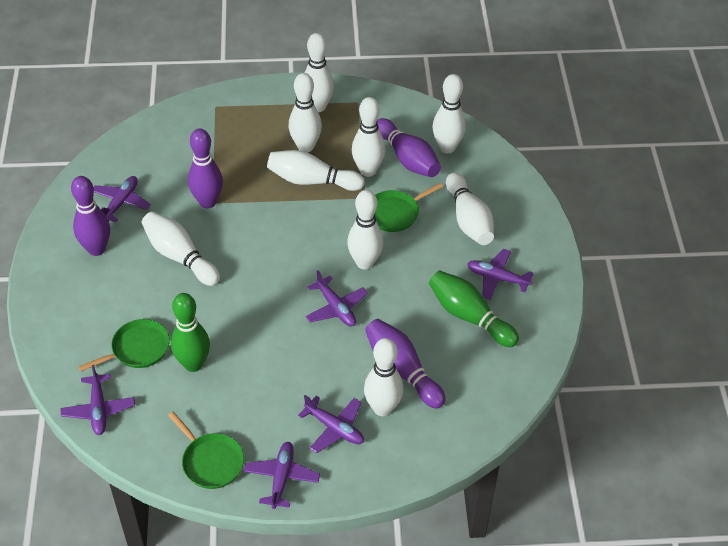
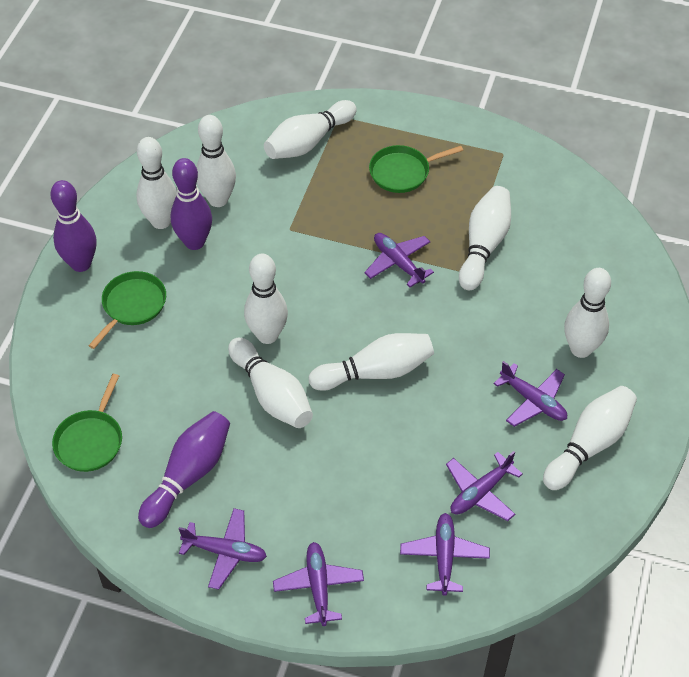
green bowling pin: [171,293,210,372] [429,271,519,347] = 2 -> none = 0
purple bowling pin: [71,176,110,256] [188,129,223,209] [365,319,446,409] [377,118,441,177] = 4 -> [50,180,97,272] [138,411,230,528] [171,158,212,250] = 3

